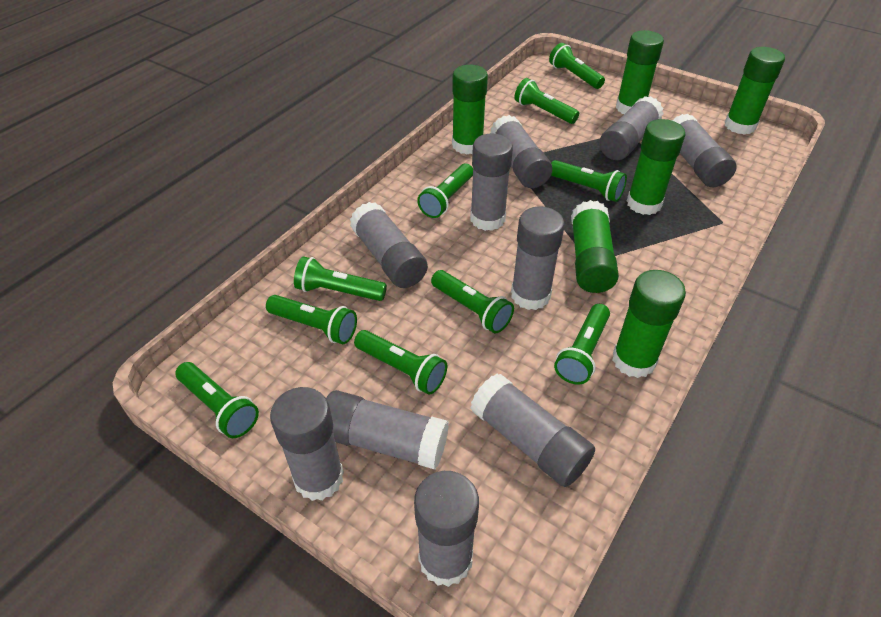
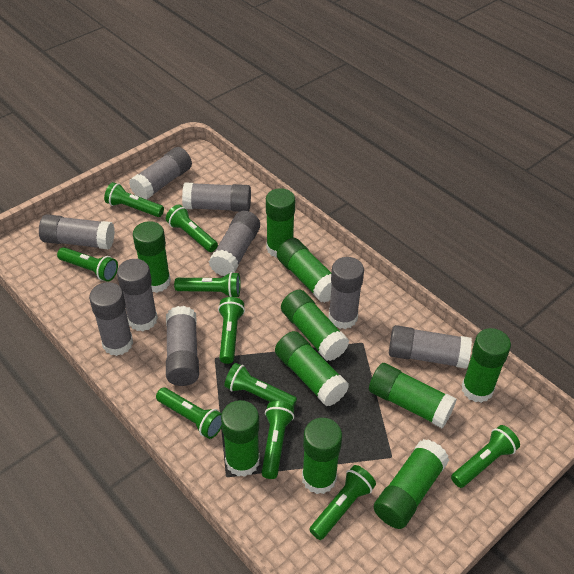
green glue stick: [452,65,488,155] [571,200,619,293] [612,270,686,378] [616,30,664,114] [627,119,686,215] [724,47,785,135] = 6 -> [133,221,171,293] [221,400,260,477] [266,188,295,258] [275,331,349,406] [277,238,332,303] [281,290,349,361] [302,418,342,494] [369,363,457,428] [374,439,449,529] [461,328,511,403] = 10
grey glue stick: [270,387,344,501] [326,390,449,470] [350,202,428,288] [414,471,479,587] [470,134,513,231] [470,374,595,487] [490,115,552,188] [511,206,565,310] [599,96,664,160] [672,114,737,188] = 10 -> [39,214,115,249] [89,282,133,356] [117,259,158,331] [129,147,192,200] [166,306,199,386] [182,182,251,212] [209,211,260,276] [328,257,364,329] [389,325,472,369] = 9

